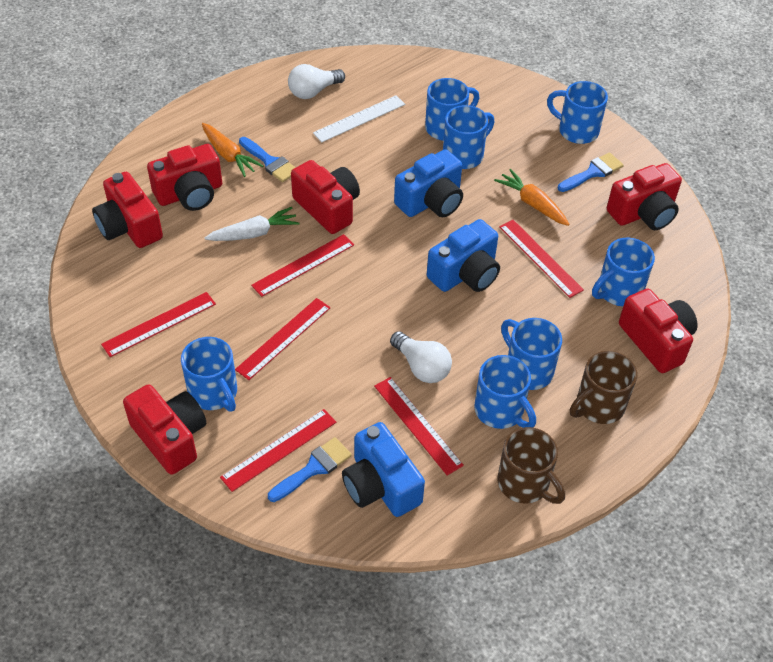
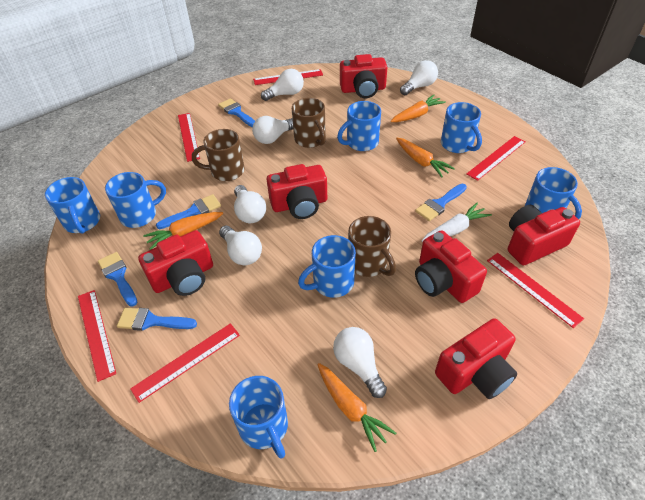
blue brush: [239,137,296,182] [268,437,352,502] [558,152,624,192] = 3 -> [98,252,137,306] [117,308,197,331] [156,194,221,229] [218,98,255,127] [415,184,467,221] = 5
blue camera: [342,422,425,517] [394,149,463,217] [427,219,500,292] = 3 -> none = 0
brown mug: [498,427,565,504] [570,351,637,424] = 2 -> [192,129,244,181] [292,98,326,148] [348,216,396,277] = 3
orange carrot: [202,123,263,177] [494,169,569,226] = 2 -> [143,212,223,250] [317,363,396,452] [391,95,446,122] [396,138,455,178] = 4
white light bulb: [288,64,345,99] [390,331,452,383] = 2 -> [219,226,262,265] [234,185,266,223] [252,116,293,144] [261,69,304,101] [333,327,387,398] [400,60,438,95] = 6
white ruler: [313,95,405,142] = 1 -> none = 0

